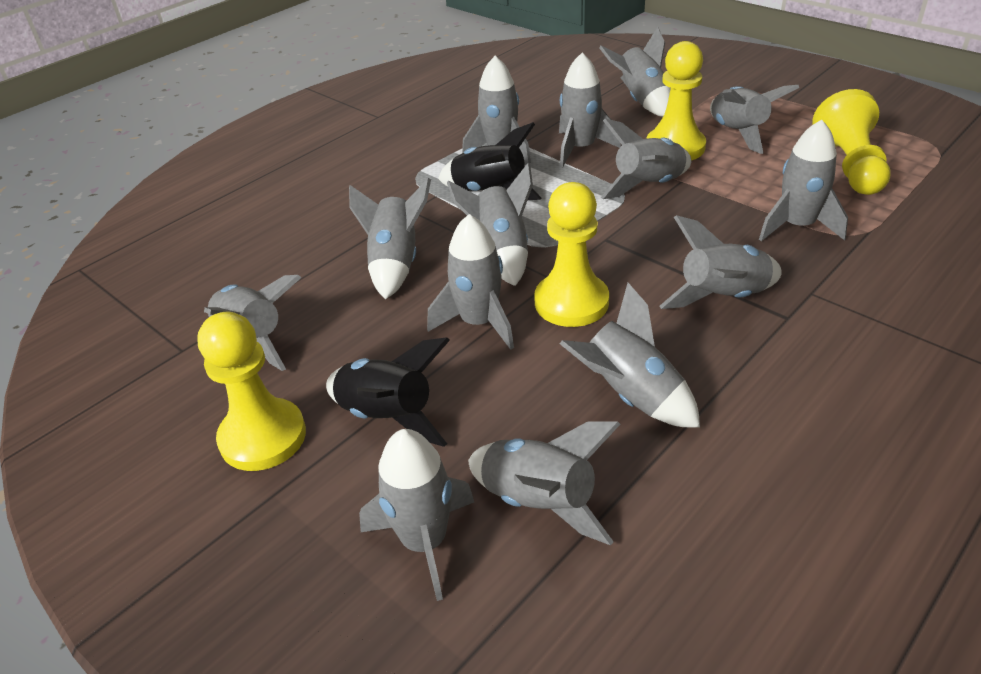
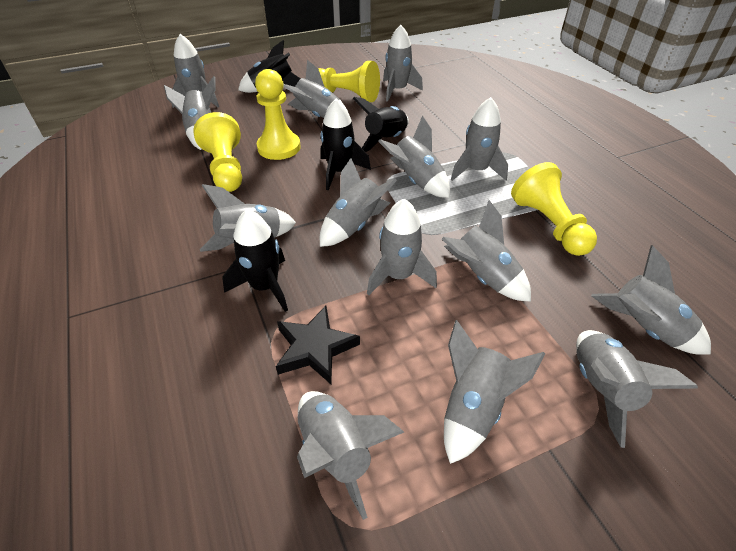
black rocket: [326,337,450,447] [438,122,541,200] = 2 -> [222,209,288,312] [238,40,301,93] [321,99,371,190] [352,97,409,152] = 4
black star: none = 0 -> [276,306,360,384] = 1

